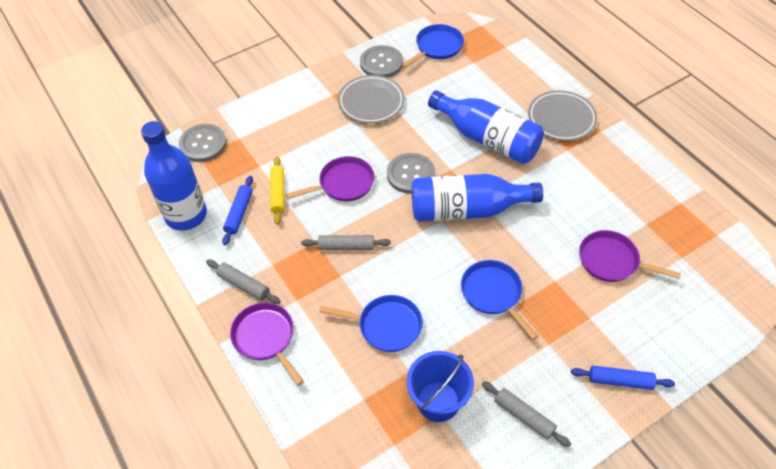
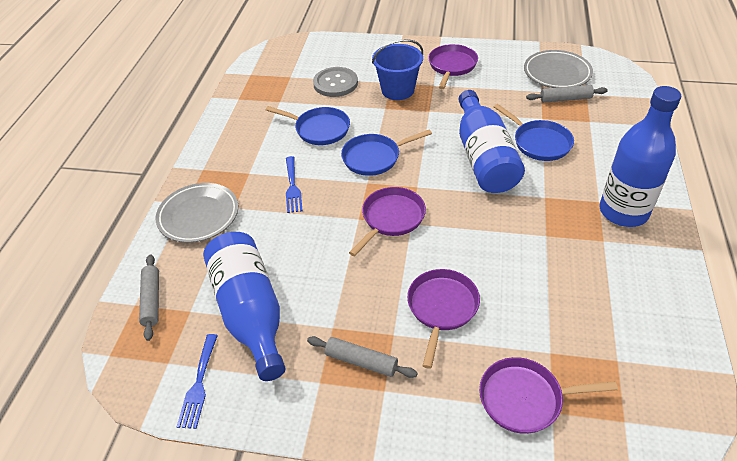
blue fork: none = 0 -> [176,334,218,429] [286,156,303,213] = 2
blue rolling pin: [222,176,253,245] [571,366,675,390] = 2 -> none = 0
grey button: [179,124,227,162] [360,45,403,78] [387,153,435,194] = 3 -> [313,67,358,97] = 1
purple pan: [230,303,304,385] [286,156,375,201] [579,230,681,282] = 3 -> [349,187,426,256] [407,269,480,369] [428,44,478,89] [479,357,618,434] = 4
yellow rolling pin: [270,157,285,225] = 1 -> none = 0

